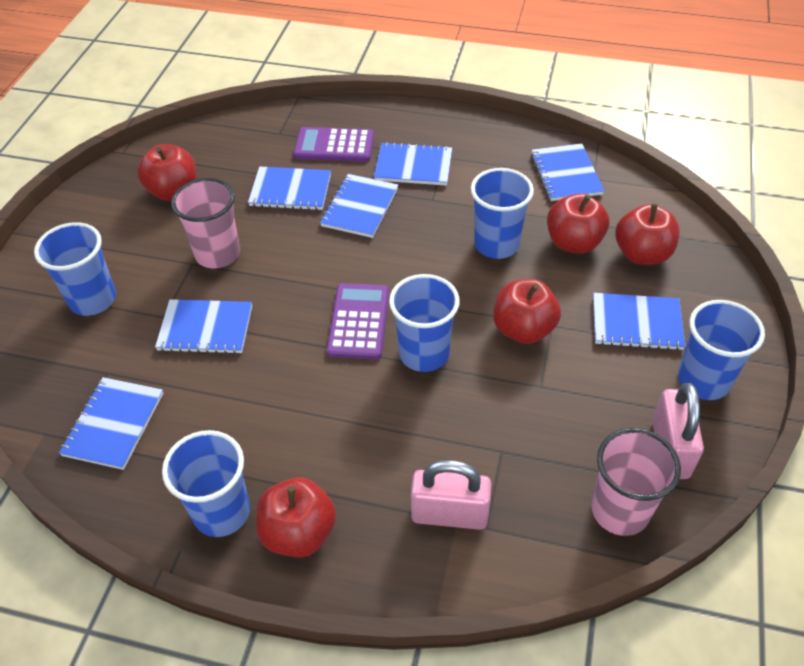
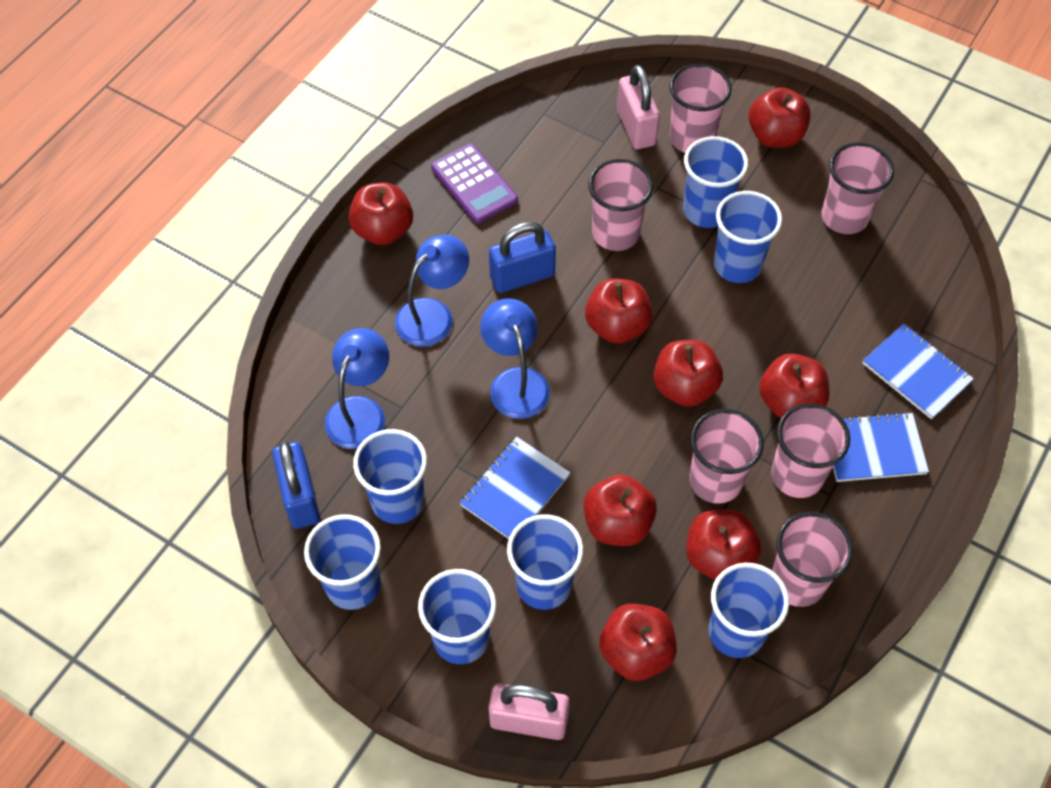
blue cup: [34,222,116,316] [162,430,250,537] [389,274,460,372] [471,168,534,259] [678,300,765,400] = 5 -> [304,514,381,610] [353,429,427,524] [418,569,496,664] [507,514,583,610] [683,136,748,228] [709,563,789,658] [714,191,782,283] = 7
blue lamp: none = 0 -> [325,328,389,449] [395,235,469,347] [480,298,550,419] = 3
blue notebook: [59,377,163,470] [155,299,252,354] [248,167,331,211] [320,174,398,238] [374,142,452,186] [531,143,604,201] [593,293,686,351] = 7 -> [460,437,570,539] [833,412,929,482] [863,324,974,419] = 3
blue padlock: none = 0 -> [272,441,320,529] [489,222,556,293] = 2
pink cup: [171,178,240,268] [591,428,681,536] = 2 -> [588,159,653,251] [669,64,732,153] [689,409,764,504] [771,403,850,498] [772,512,853,607] [822,143,894,234] = 6
purple calculator: [294,127,374,162] [327,283,389,359] = 2 -> [431,143,518,223] = 1
red apple: [137,144,196,201] [256,478,336,557] [493,279,561,344] [547,193,609,254] [615,203,680,265] = 5 -> [349,183,413,245] [583,474,657,546] [585,279,653,344] [599,604,677,681] [654,340,723,407] [686,509,761,580] [749,87,811,148] [759,354,830,418] = 8

